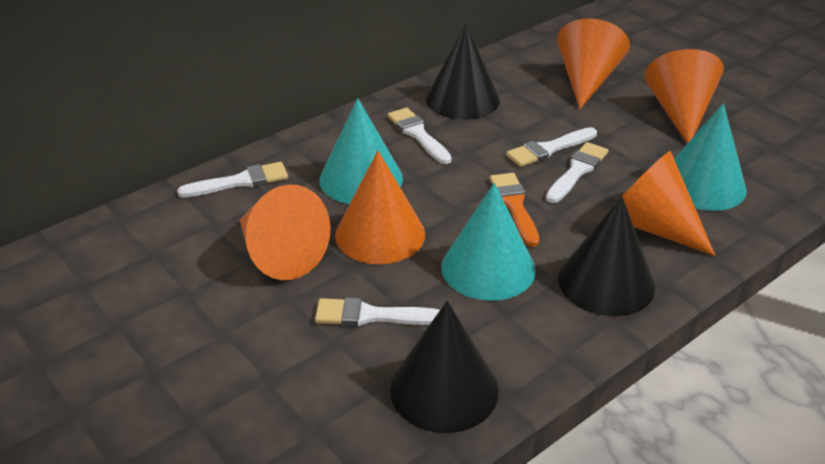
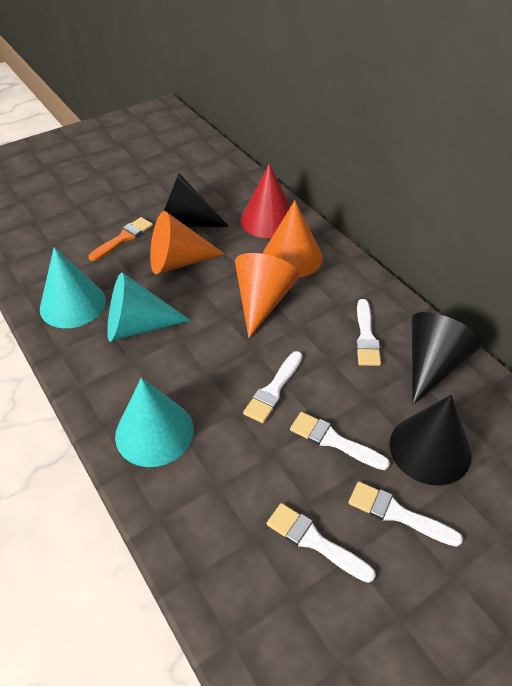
orange cone: [240,184,331,280] [335,151,425,264] [557,19,630,109] [622,151,715,256] [645,49,724,143] = 5 -> [150,211,225,274] [235,253,299,338] [263,200,323,278] = 3
red cone: none = 0 -> [240,164,291,238] = 1

